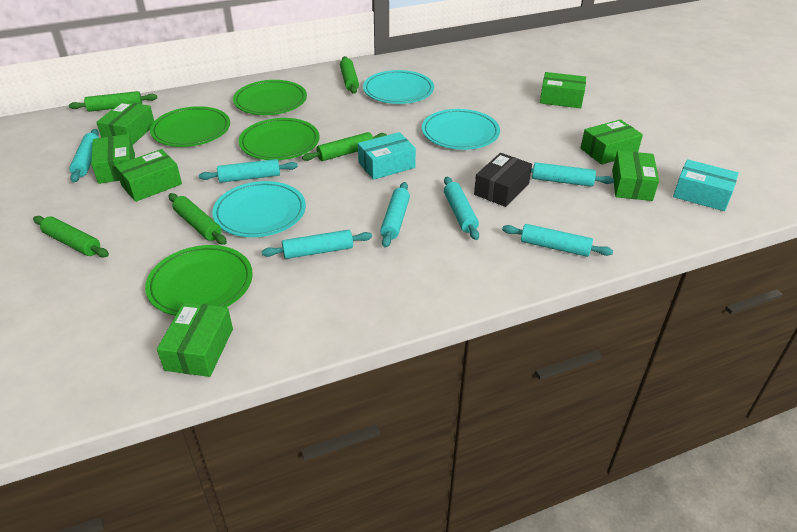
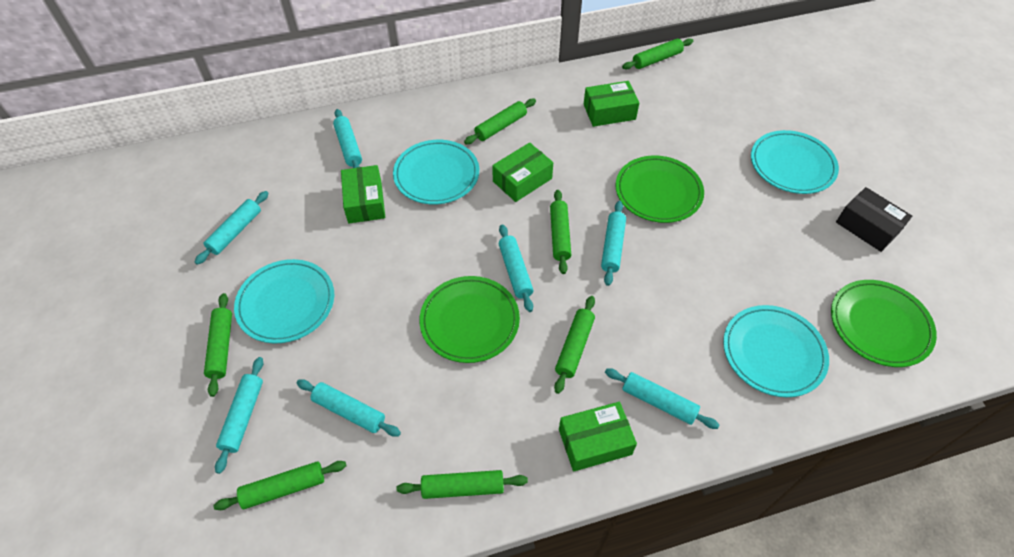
green box: [91,134,135,184] [96,101,154,145] [115,149,182,202] [157,302,233,377] [540,72,586,108] [581,119,643,165] [612,151,659,201] = 7 -> [341,165,385,223] [492,142,553,202] [559,402,637,471] [584,81,639,127] = 4
green plate: [145,245,253,316] [150,106,230,147] [233,80,307,115] [239,118,319,160] = 4 -> [419,276,520,363] [615,155,704,223] [831,280,937,367] = 3
green rolling pin: [33,216,109,257] [69,91,157,112] [169,193,227,245] [302,132,387,161] [340,56,359,94] = 5 -> [204,293,232,397] [213,461,346,510] [396,470,528,499] [464,99,536,144] [550,190,571,274] [554,296,595,394] [622,38,693,69] = 7
turquoise box: [358,132,416,180] [673,159,739,211] = 2 -> none = 0
turquoise plate: [212,181,306,237] [363,70,434,104] [422,109,500,150] = 3 -> [234,259,334,343] [393,140,479,204] [723,305,829,397] [751,130,839,194] = 4

